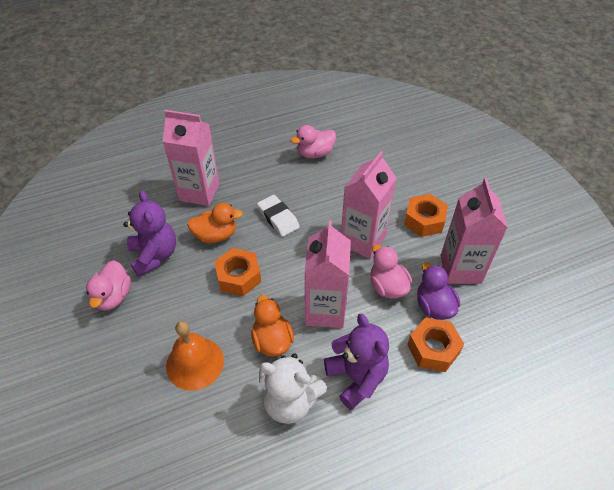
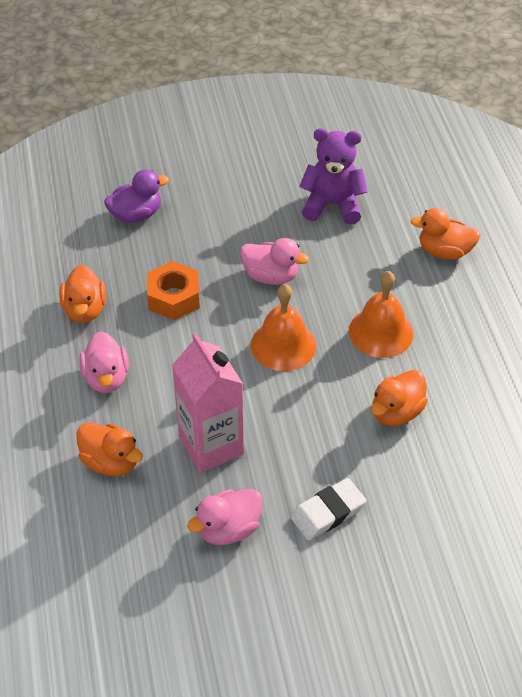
orange bell: [166,321,224,391] = 1 -> [251,284,316,371] [349,271,414,358] = 2
orange duck: [187,203,243,243] [251,295,294,356] = 2 -> [59,265,106,323] [76,422,143,476] [371,370,428,426] [411,208,481,259] = 4
orange nut: [214,248,261,296] [404,194,448,237] [407,317,464,372] = 3 -> [147,261,200,320] = 1
pink carton: [163,110,220,206] [305,220,351,328] [341,151,396,259] [440,178,508,284] = 4 -> [172,333,244,473] = 1
purple teddy bear: [123,191,176,277] [324,313,389,410] = 2 -> [299,128,368,224] = 1
white teddy bear: [259,353,327,424] = 1 -> none = 0

